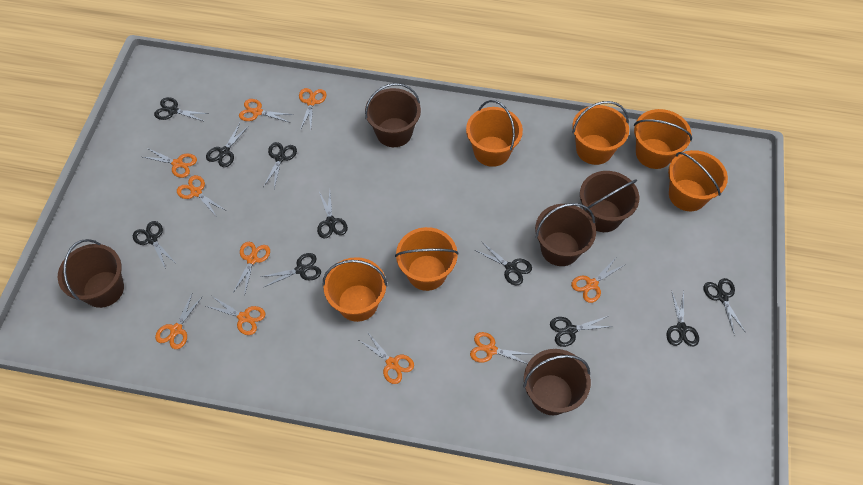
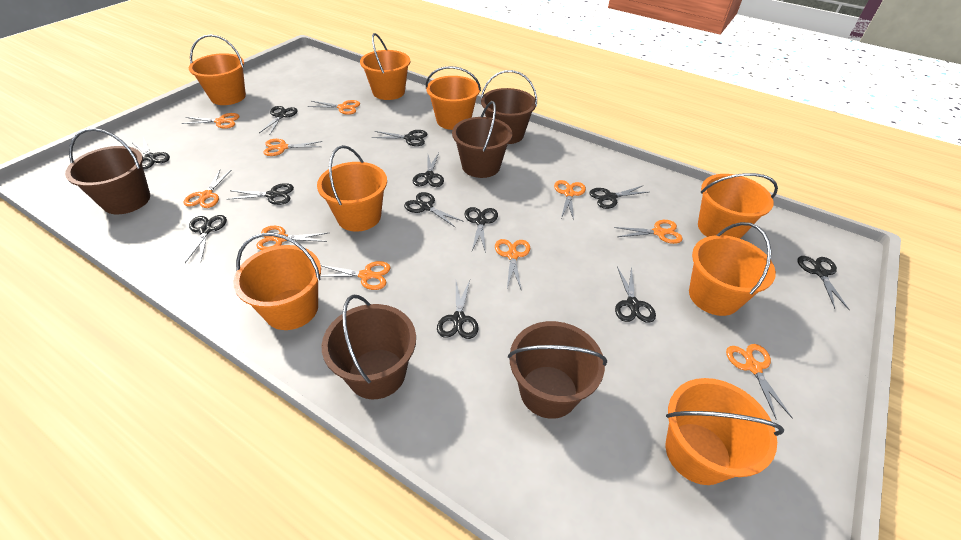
black scissors: [133,221,175,269] [154,97,208,122] [206,123,249,167] [261,253,321,287] [263,142,297,188] [317,191,348,239] [475,242,532,285] [550,316,613,347] [666,290,699,346] [703,278,746,335] = 10 -> [133,138,170,169] [185,215,227,263] [227,183,294,205] [259,106,298,134] [372,130,427,146] [404,192,464,228] [413,153,444,187] [437,280,479,339] [464,207,498,253] [589,186,649,209] [615,266,656,323] [798,256,850,310] = 12
orange bucket: [322,257,388,322] [395,227,459,291] [466,100,523,167] [572,101,629,165] [634,109,692,169] [668,150,728,211] = 6 -> [189,34,246,105] [233,233,321,330] [317,145,387,232] [360,33,410,100] [426,66,481,130] [666,378,784,485] [689,222,776,316] [698,173,778,239] = 8

